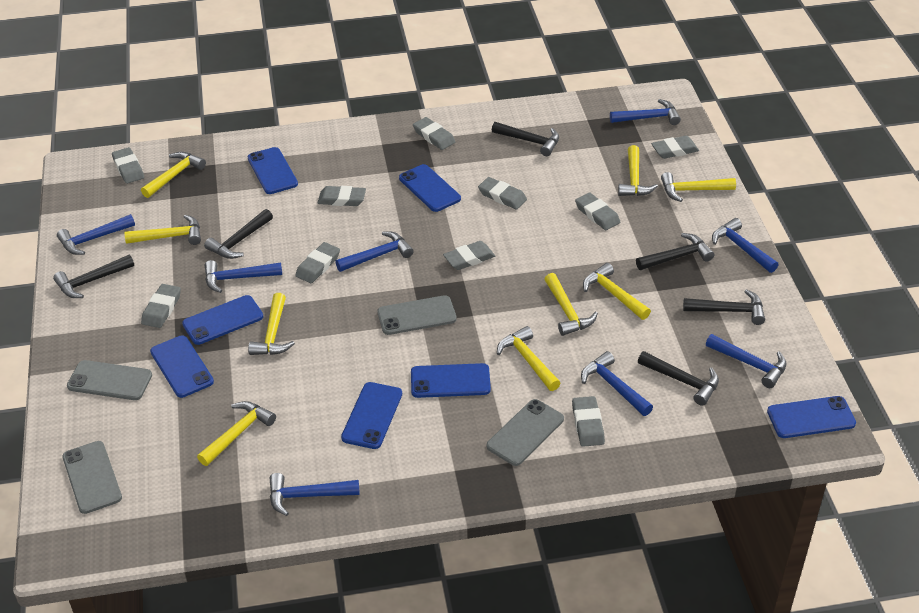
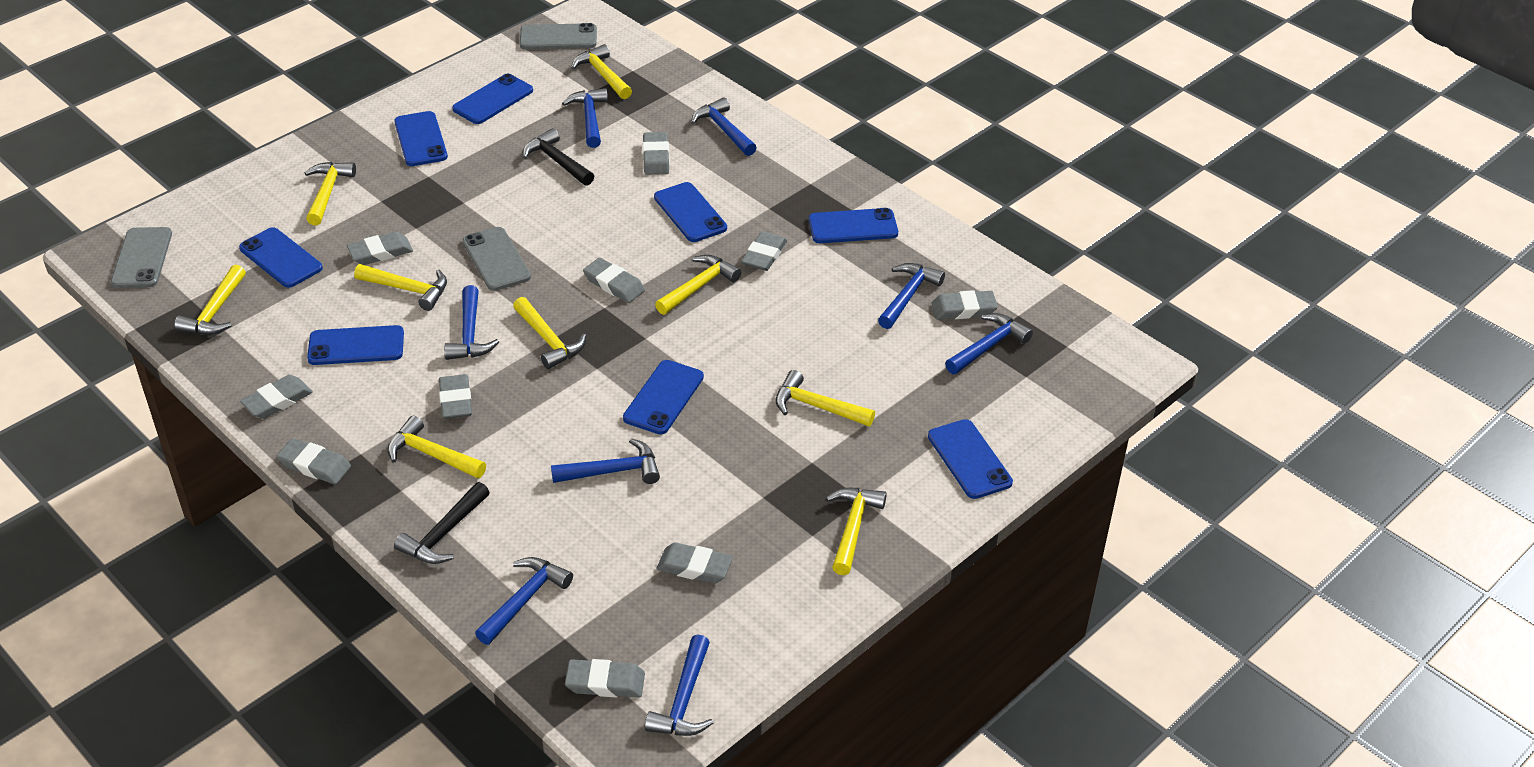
black hammer: [53,255,134,298] [204,209,273,259] [492,122,559,156] [636,233,714,270] [638,351,719,406] [683,289,765,325] = 6 -> [394,482,490,564] [523,128,594,186] = 2
blue phone: [150,335,214,398] [182,295,263,345] [248,147,298,194] [341,382,402,449] [399,164,461,212] [411,363,491,398] [767,396,856,438] = 7 -> [239,227,323,288] [307,325,404,365] [394,111,448,166] [452,74,533,124] [623,360,704,434] [654,182,727,242] [809,208,898,243] [928,419,1013,499] = 8
grey phone: [62,441,122,514] [67,360,152,400] [377,295,457,335] [487,399,564,466] = 4 -> [111,227,172,288] [462,227,531,291] [520,23,597,49] = 3

